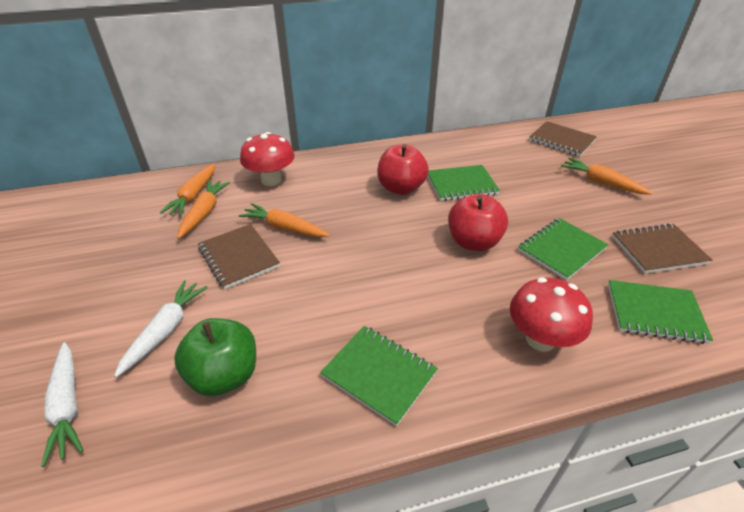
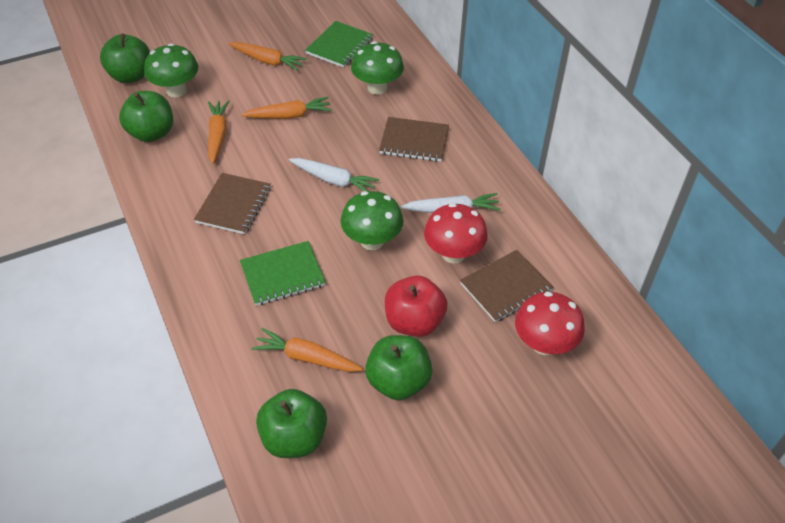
green apple: [174,318,256,397] = 1 -> [100,34,150,83] [119,91,173,142] [256,389,327,458] [365,335,432,400] = 4
green mushroom: none = 0 -> [144,43,198,97] [341,191,403,250] [351,41,404,95] = 3
green notebook: [320,326,438,426] [427,165,500,201] [518,218,608,280] [608,280,713,344] = 4 -> [240,241,326,306] [305,21,373,68] = 2
red apple: [377,144,429,195] [448,194,508,251] = 2 -> [385,276,447,337] = 1

